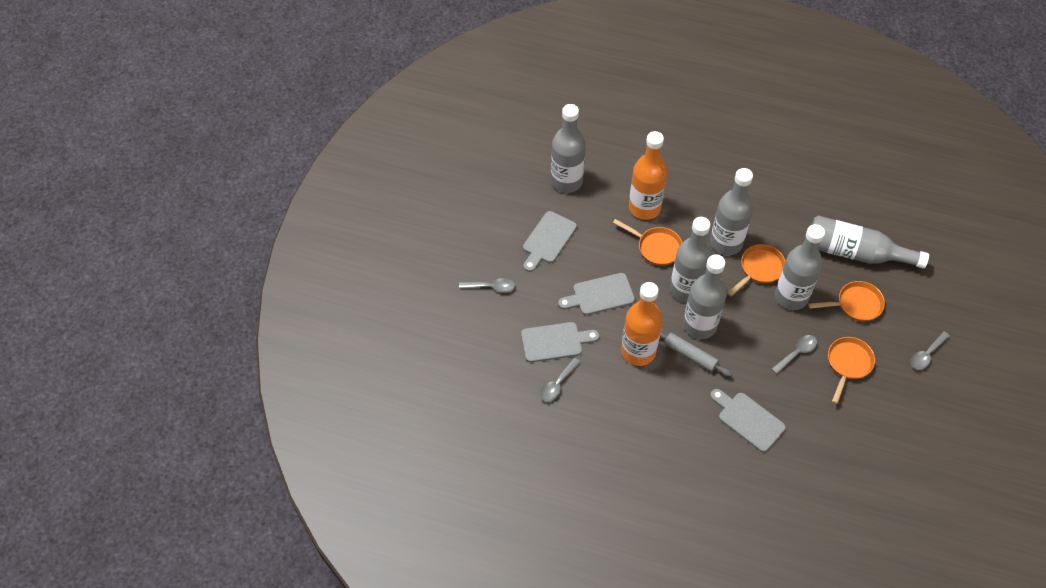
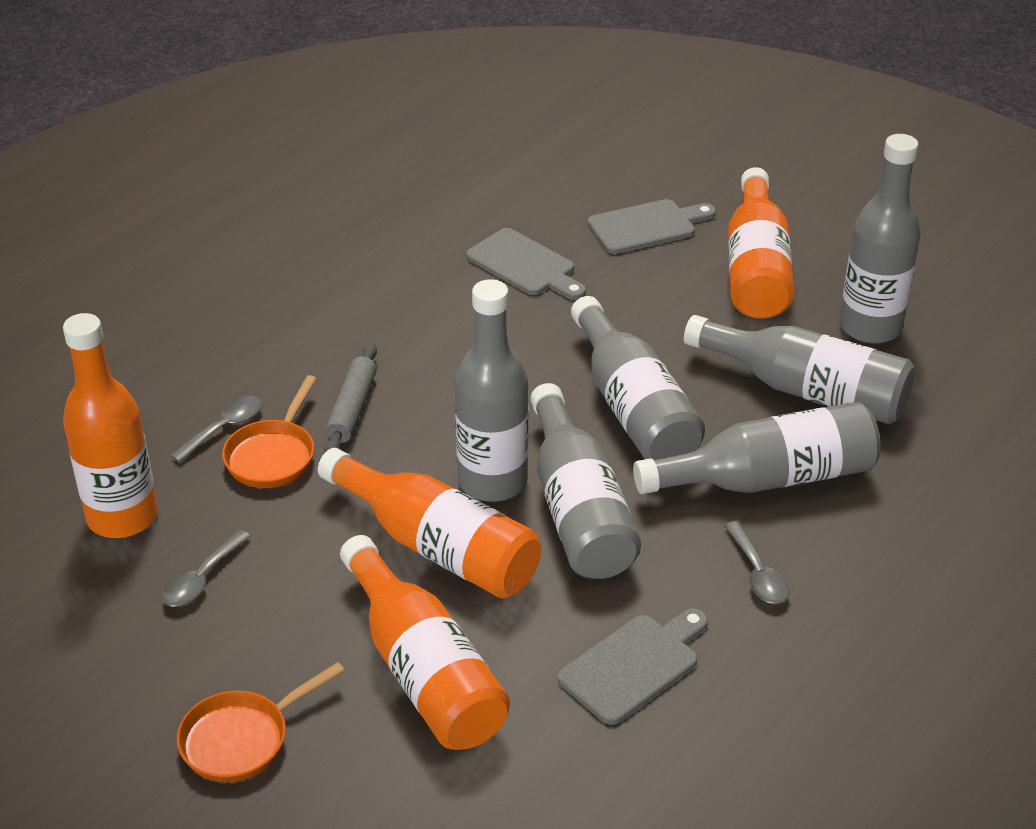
grey cutting board: [521,322,599,362] [523,211,577,272] [558,273,635,315] [710,389,786,452] = 4 -> [466,228,586,300] [557,608,708,725] [588,199,716,254] = 3
grey spoon: [459,278,515,293] [540,358,580,402] [772,335,817,374] [910,331,950,370] = 4 -> [162,530,251,607] [170,396,262,463] [724,521,789,604] = 3
orange bottle: [621,282,663,366] [629,131,667,220] = 2 -> [63,313,158,538] [318,448,541,599] [340,535,510,750] [728,167,794,319] = 4
orange pan: [613,219,683,266] [727,244,786,297] [808,281,885,322] [828,337,875,404] = 4 -> [177,662,345,783] [222,375,317,488] = 2

